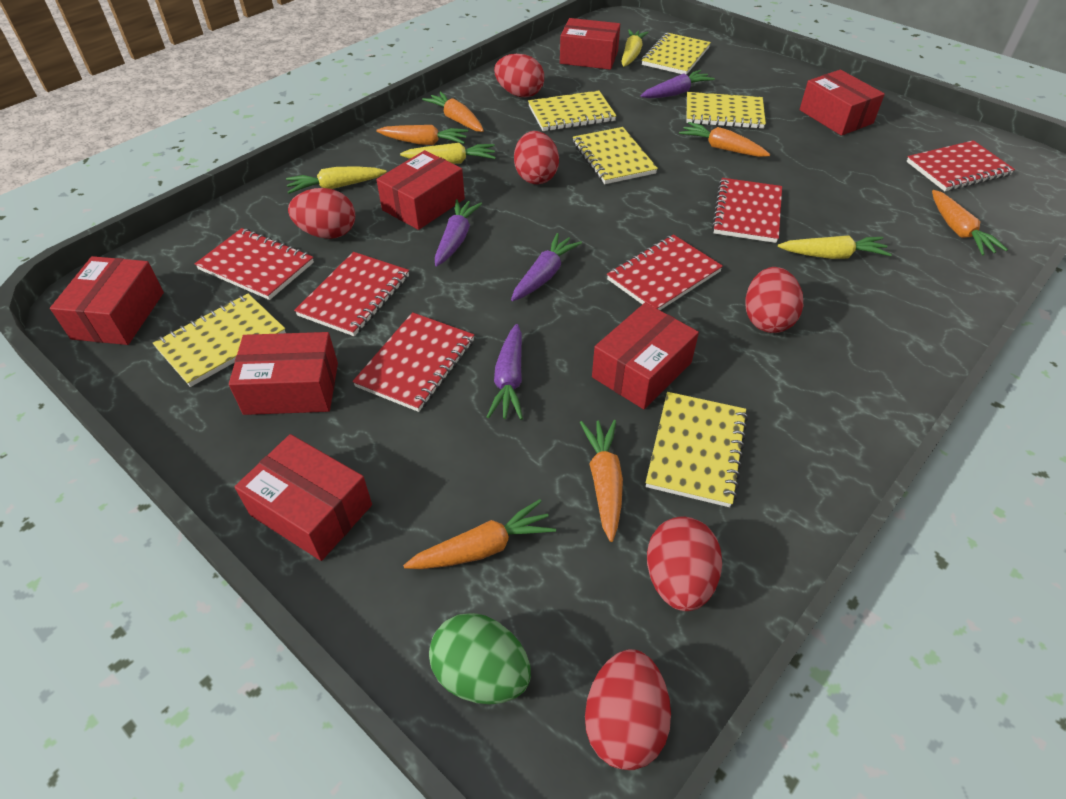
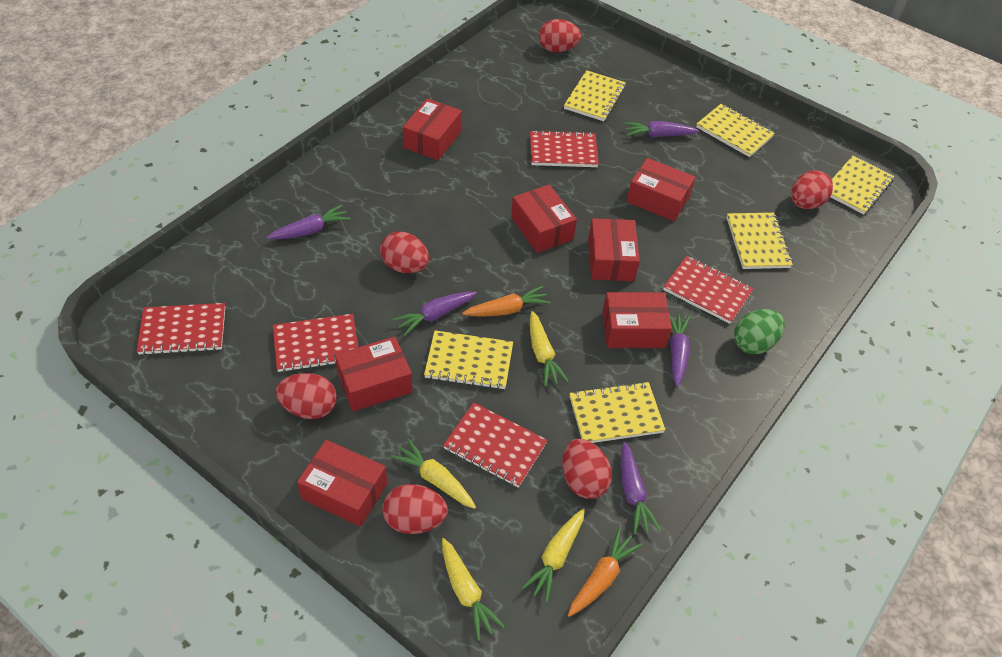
orange carrot: [376,125,468,145] [403,499,556,569] [422,92,484,132] [580,420,623,542] [679,122,770,157] [932,190,1008,255] = 6 -> [462,286,551,316] [568,528,643,617] = 2
purple carrot: [435,199,482,267] [487,324,523,420] [511,233,582,301] [641,70,715,98] = 4 -> [266,205,350,240] [393,292,477,336] [621,441,661,535] [624,121,699,137] [669,314,690,387] = 5
red notebook: [195,228,314,300] [294,252,409,336] [352,312,474,412] [607,235,723,310] [712,178,782,243] [906,140,1015,191] = 6 -> [137,303,225,355] [273,314,358,372] [443,402,548,488] [530,130,599,167] [663,256,753,324] = 5

